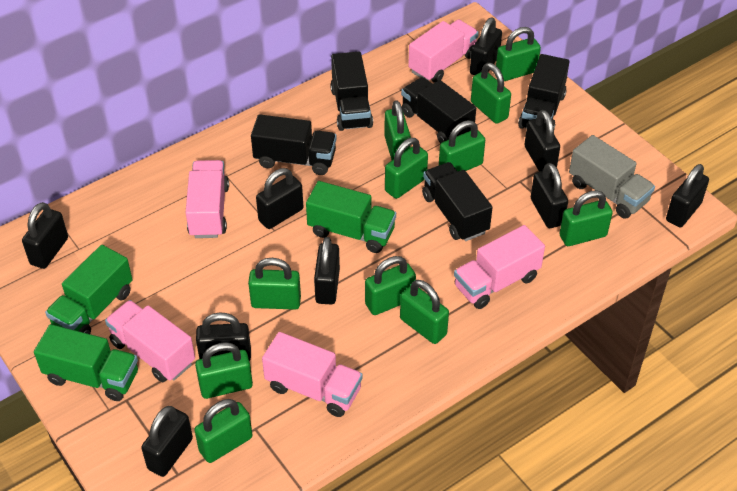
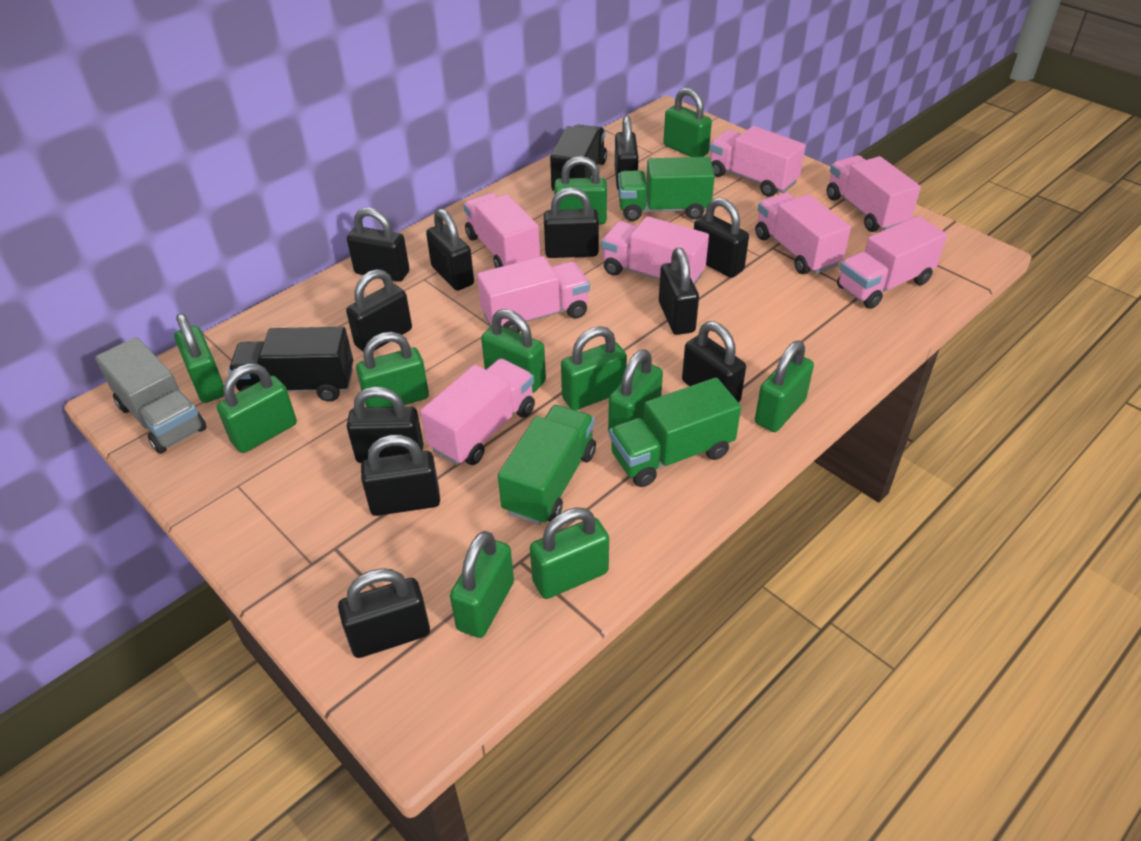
black padlock: [22,202,68,269] [141,406,193,477] [196,312,251,361] [256,168,303,229] [314,237,340,304] [470,18,502,75] [524,110,560,172] [531,163,568,228] [666,164,709,227] = 9 -> [338,568,430,658] [346,269,412,352] [347,208,409,282] [347,386,423,463] [361,435,440,516] [426,208,474,291] [544,187,599,258] [615,116,639,191] [659,248,699,335] [682,321,746,403] [694,197,749,278] = 11
black truck: [251,114,337,175] [330,52,373,131] [401,77,476,143] [422,162,493,241] [518,54,570,129] = 5 -> [228,327,353,402] [550,125,607,191] = 2
pink truck: [105,300,195,382] [185,160,229,238] [262,332,363,417] [408,19,479,83] [454,225,545,309] = 5 -> [420,359,535,465] [463,193,540,268] [477,256,590,333] [601,216,709,285] [709,126,805,197] [755,193,851,274] [827,155,921,232] [837,216,947,309] = 8

